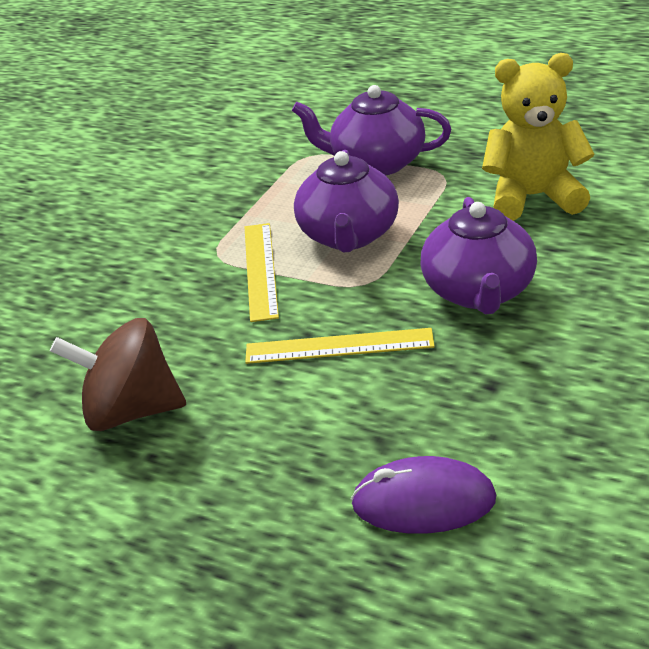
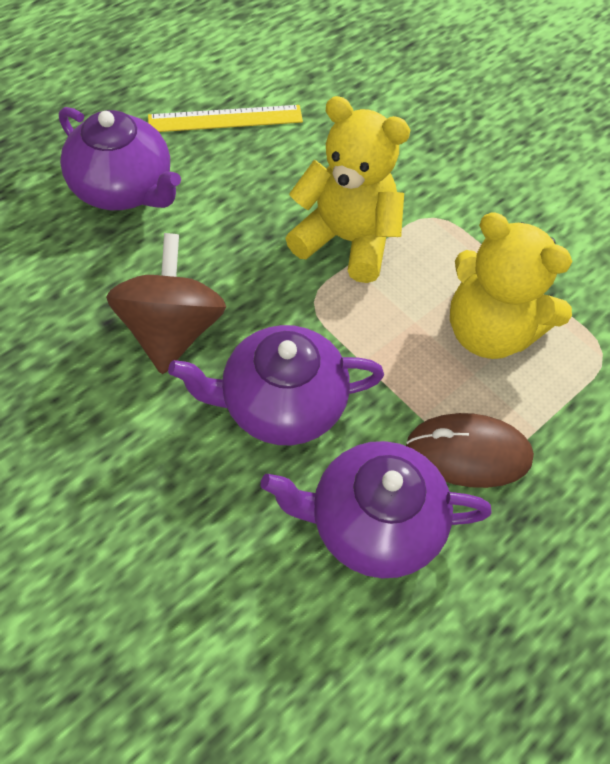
brown mouse: none = 0 -> [406,413,534,488] = 1
purple mouse: [351,456,496,534] = 1 -> none = 0
yellow ruler: [244,223,279,322] [245,328,435,364] = 2 -> [148,105,303,132] = 1
yellow teddy bear: [482,53,594,221] = 1 -> [285,96,410,283] [450,213,573,359] = 2

